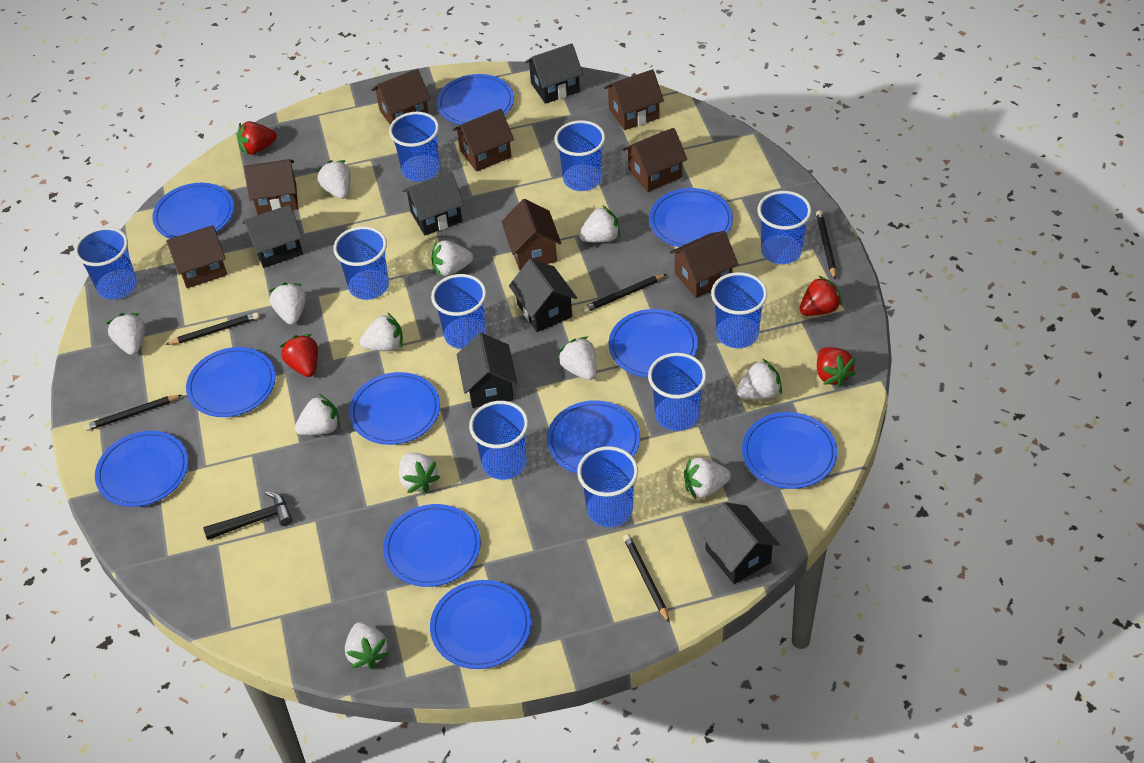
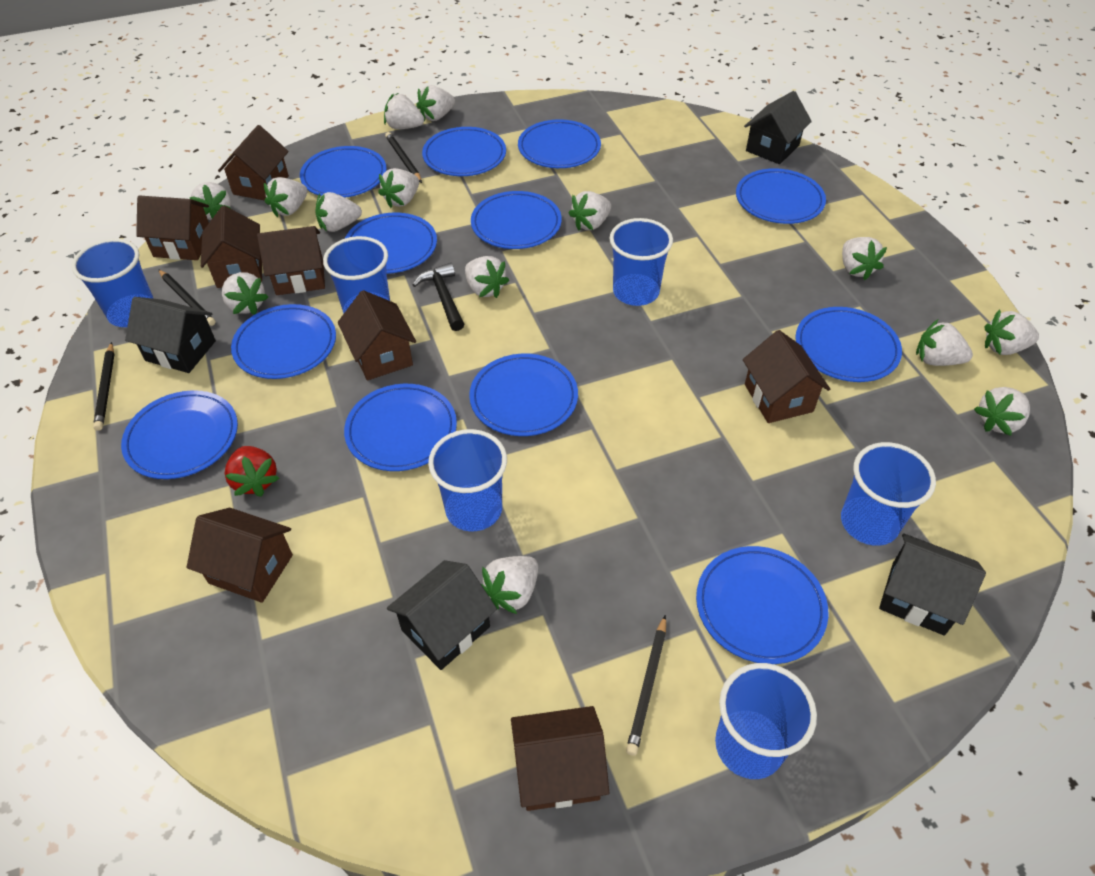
black house: [242,205,303,268] [403,172,464,235] [457,333,517,408] [509,259,577,332] [525,43,583,104] [699,502,780,584] = 6 -> [125,297,216,373] [387,560,497,670] [744,91,812,164] [879,533,986,636] = 4
black pencil: [84,395,182,431] [165,312,259,345] [583,274,667,313] [623,534,670,623] [816,210,836,279] = 5 -> [93,342,115,431] [158,269,216,326] [385,132,422,183] [626,615,666,756] = 4
blue cup: [75,227,137,300] [333,226,389,300] [389,112,440,182] [431,274,486,349] [469,401,528,480] [554,120,605,191] [577,446,638,527] [648,353,707,431] [711,272,767,348] [758,191,811,264] = 10 -> [72,239,154,327] [323,236,390,314] [428,429,507,531] [609,218,673,306] [715,663,817,779] [841,442,936,546] = 6
blue plate: [95,431,188,507] [152,183,234,239] [186,347,276,417] [349,372,440,445] [383,504,481,587] [430,580,531,669] [437,74,514,125] [547,400,640,474] [609,309,698,377] [649,188,733,247] [742,412,837,489] = 11 -> [121,390,238,479] [231,304,336,379] [300,146,387,197] [344,384,457,471] [345,213,437,274] [422,127,506,176] [469,354,578,436] [471,191,562,249] [518,120,601,168] [696,546,828,664] [736,168,826,224] [795,307,902,382] = 12
red strawberry: [237,121,277,155] [280,334,318,377] [799,276,842,316] [817,347,856,387] = 4 -> [224,446,279,497] = 1
white strawberry: [106,313,145,355] [269,283,306,325] [295,394,340,435] [316,160,351,199] [345,622,390,669] [360,312,403,351] [399,453,440,493] [432,240,473,277] [557,337,596,380] [579,205,620,242] [684,457,731,499] [736,358,782,399] = 12 -> [190,182,231,220] [222,272,268,315] [264,177,307,217] [315,192,362,232] [378,168,419,208] [384,93,424,129] [416,85,455,121] [465,256,509,298] [481,556,538,614] [568,191,611,231] [842,237,887,280] [916,319,973,366] [974,387,1030,436] [985,310,1039,355] = 14

